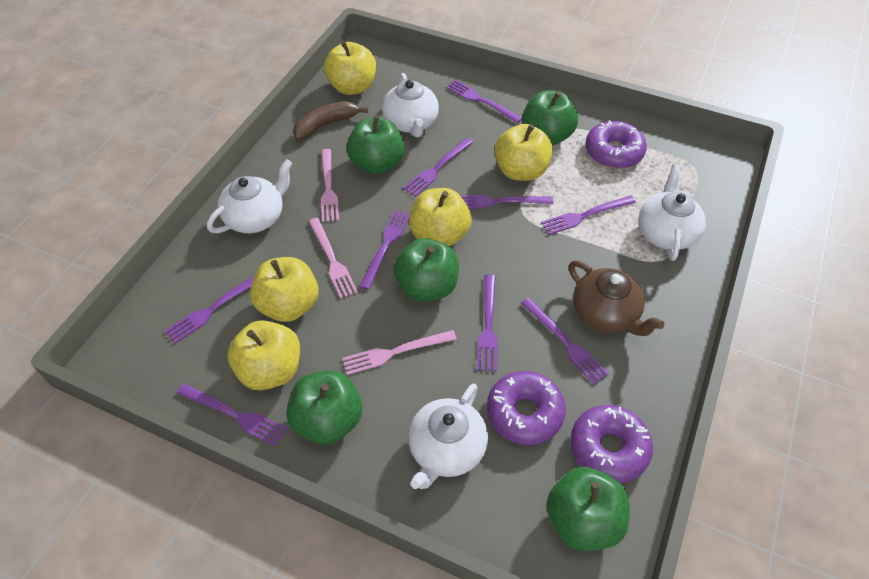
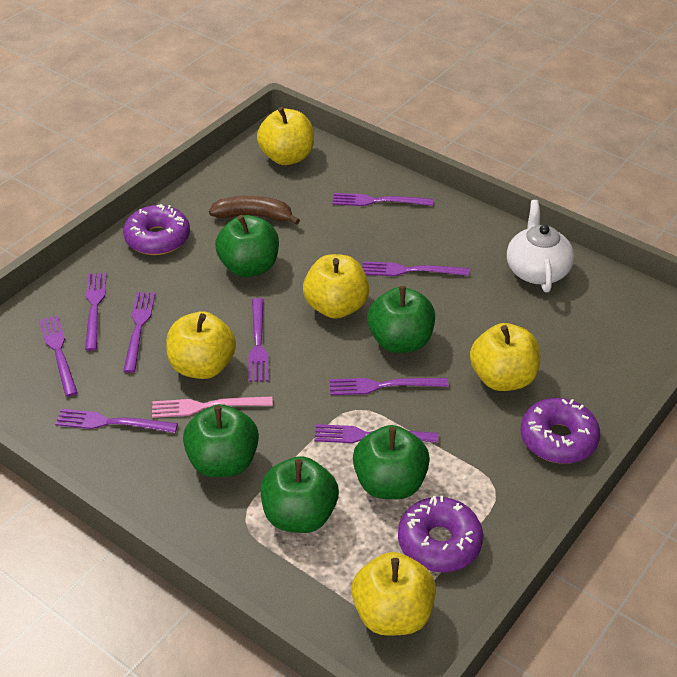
brown teapot: [569,261,664,336] = 1 -> none = 0
pink fork: [309,218,358,299] [321,149,339,222] [342,330,457,375] = 3 -> [152,396,273,418] = 1
white teapot: [207,159,293,233] [382,73,439,137] [408,384,488,489] [638,164,706,261] = 4 -> [507,200,574,292] = 1

